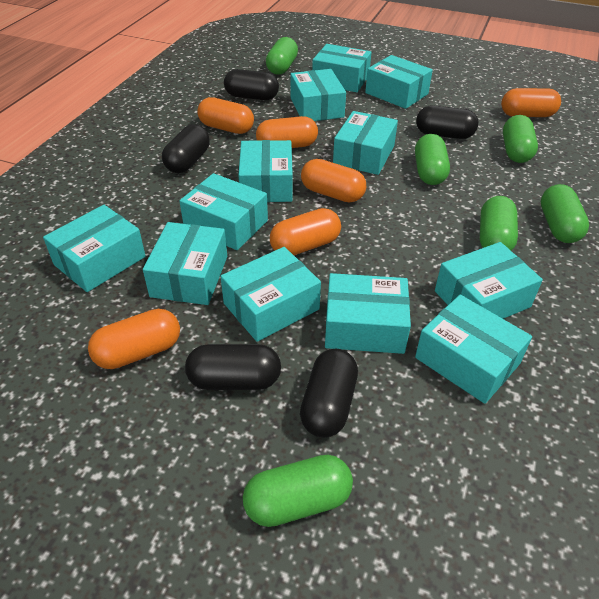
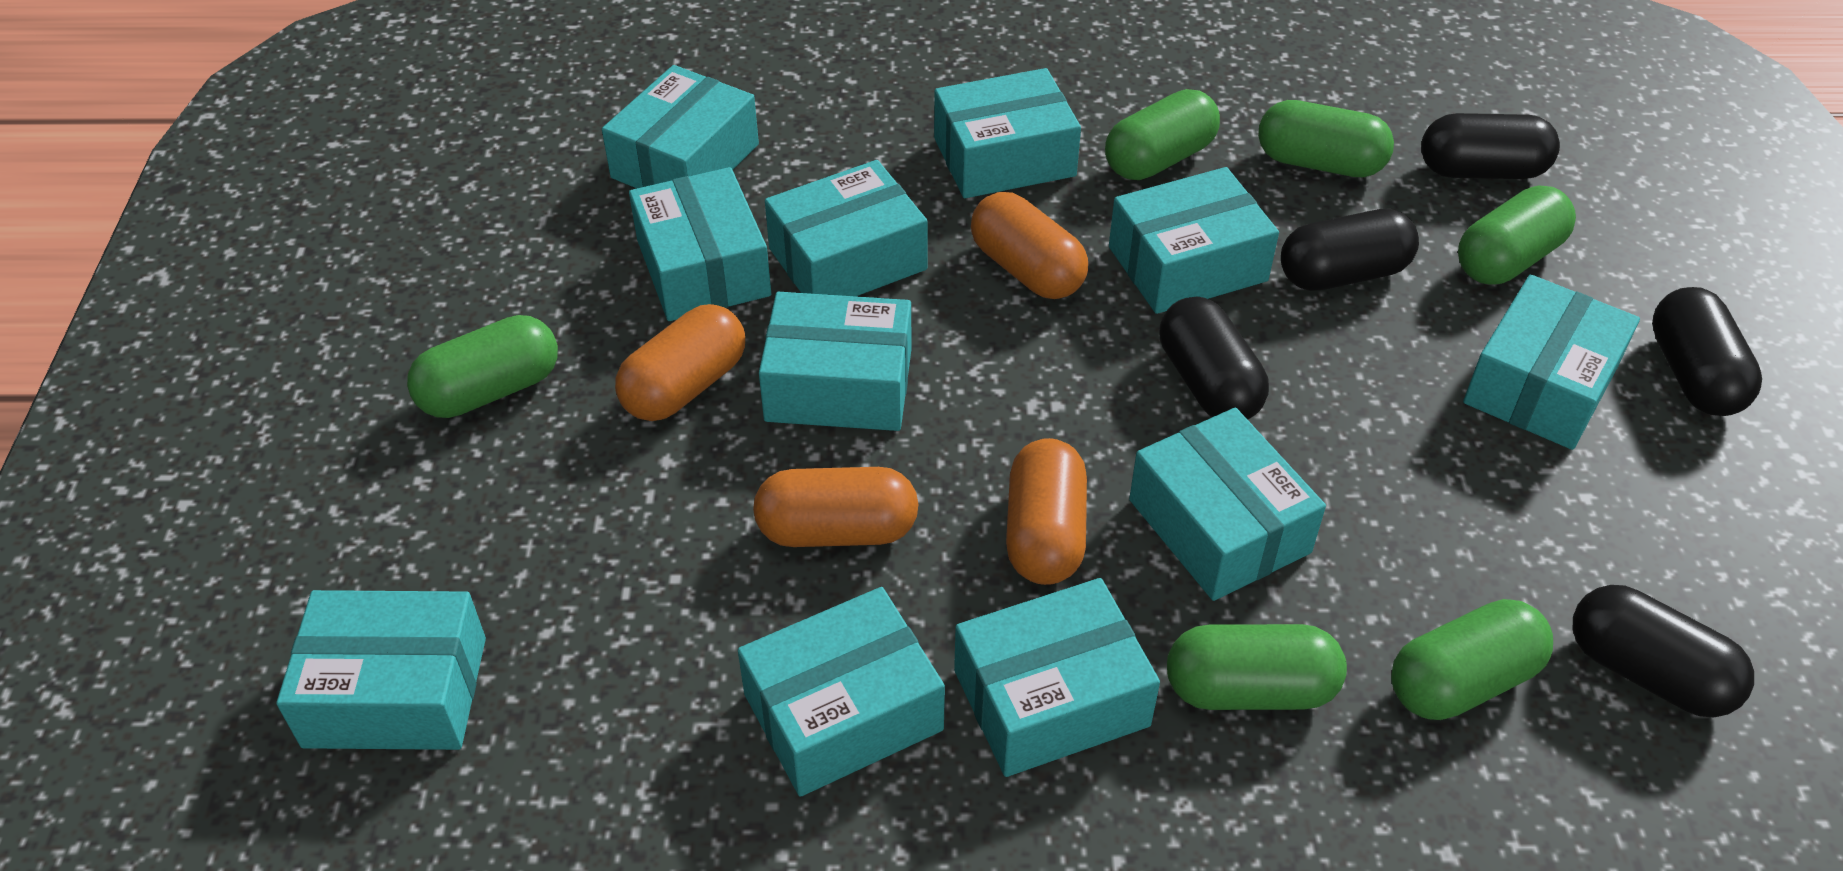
orange capsule: [88,309,180,369] [197,97,254,134] [256,116,318,148] [270,208,341,255] [301,159,366,203] [501,88,561,117] = 6 -> [615,304,745,421] [753,467,919,547] [971,192,1088,299] [1006,438,1087,585] = 4
turquoise box: [43,205,146,292] [143,222,227,305] [180,173,268,250] [220,247,321,342] [238,140,293,202] [291,69,346,121] [312,44,371,92] [325,273,411,354] [333,111,398,175] [365,55,433,109] [415,294,532,404] [435,242,543,319] = 12 -> [276,590,486,750] [602,65,759,188] [629,167,771,321] [738,587,945,797] [759,292,912,431] [765,160,928,296] [934,68,1081,198] [954,578,1160,777] [1109,167,1279,314] [1129,408,1326,601] [1463,274,1640,450] = 11

